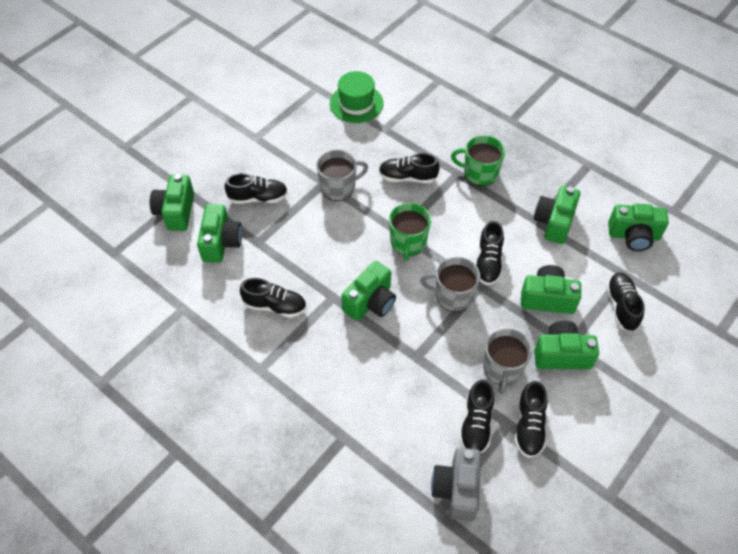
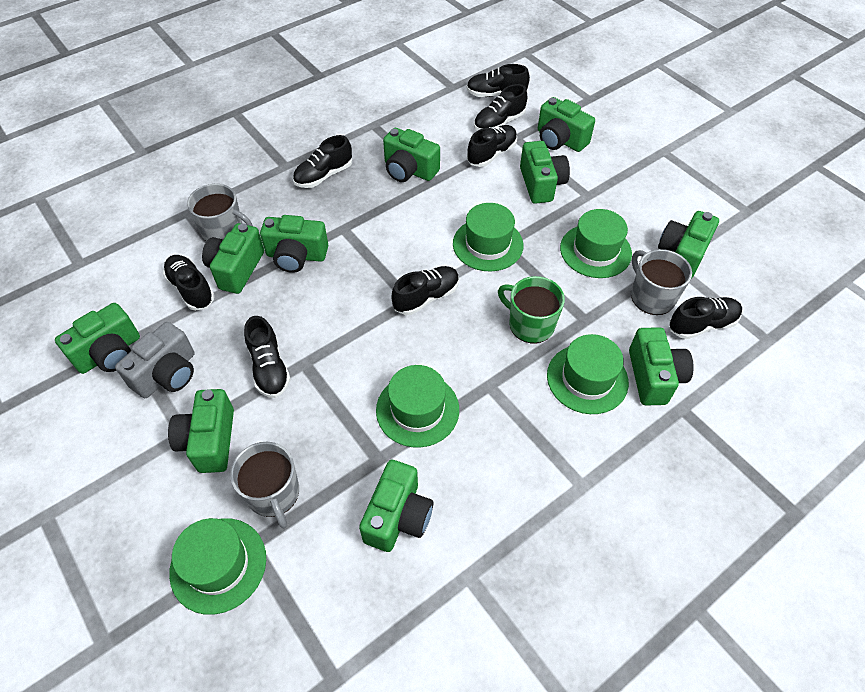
black shoe: [224,173,288,204] [240,278,306,318] [379,153,440,183] [459,379,494,453] [476,221,504,285] [515,381,548,458] [606,272,645,332] = 7 -> [163,255,215,311] [244,316,291,398] [293,135,352,188] [392,266,459,315] [466,64,530,97] [467,125,517,167] [474,84,527,131] [669,297,742,339] = 8
green camera: [150,174,194,231] [197,204,242,263] [341,261,396,321] [521,265,581,314] [534,186,580,244] [534,321,599,369] [608,203,669,251] = 7 -> [55,303,140,374] [168,389,234,473] [202,223,264,294] [260,215,329,273] [359,460,433,552] [383,128,440,182] [520,141,570,204] [538,97,595,152] [629,327,694,406] [658,211,719,277] = 10
green hat: [330,71,384,123] = 1 -> [169,518,266,615] [376,365,459,448] [453,203,523,272] [547,334,629,414] [560,209,632,278] = 5
green mug: [389,203,431,261] [451,135,505,186] = 2 -> [498,276,565,343] = 1

